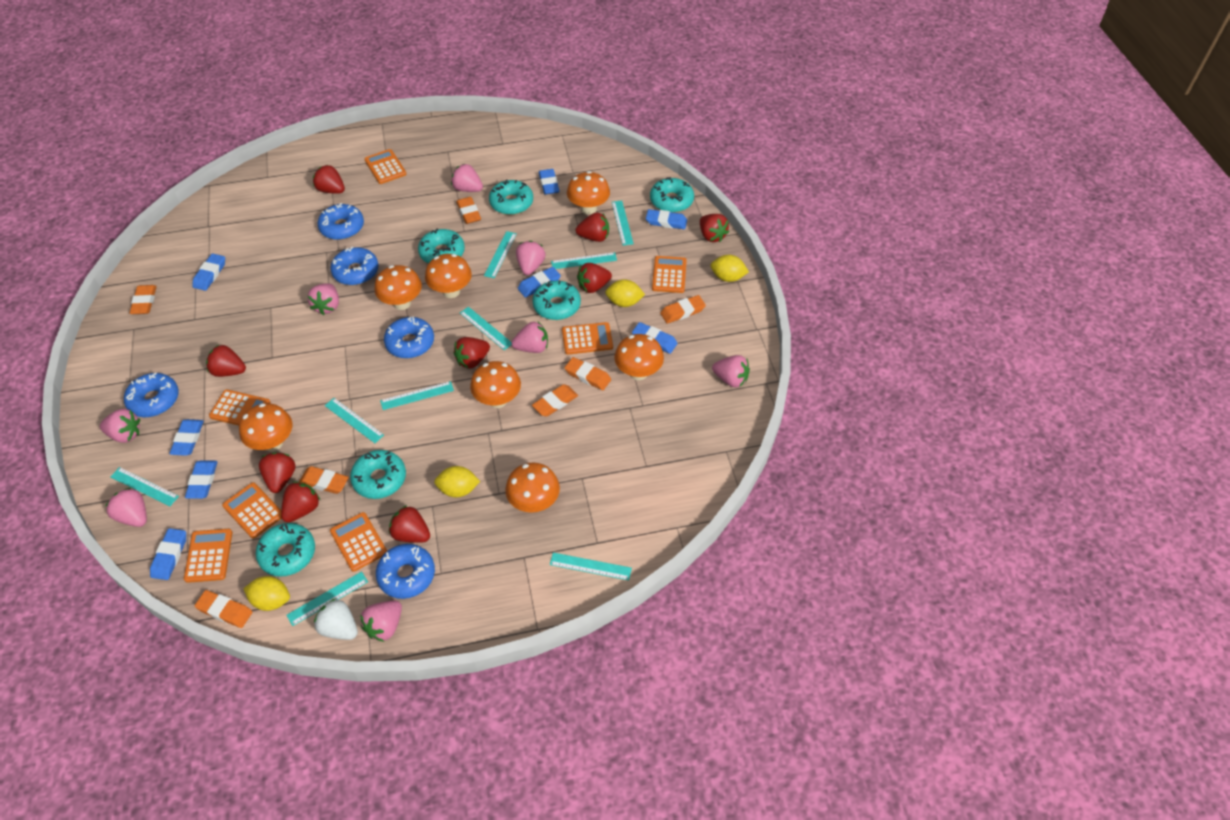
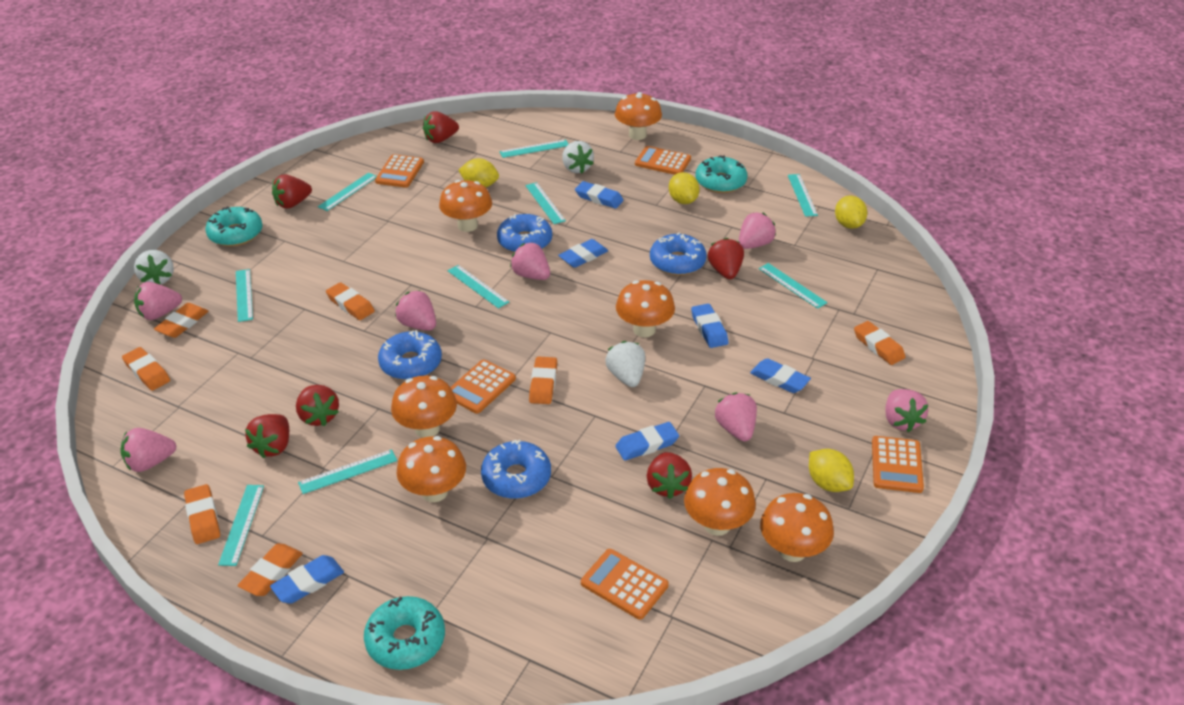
blue donut: [124,372,179,417] [318,203,364,240] [331,247,379,285] [376,544,435,599] [384,317,434,358] = 5 -> [378,330,442,380] [481,440,551,499] [497,214,552,253] [650,232,707,275] = 4
blue eraser: [150,528,186,580] [169,419,204,456] [185,460,218,499] [192,254,225,291] [518,267,561,298] [539,169,560,195] [632,322,678,354] [646,209,687,229] = 8 -> [270,555,344,604] [558,239,608,268] [575,181,624,209] [615,422,679,461] [691,304,729,348] [750,358,811,393] = 6
orange calculator: [184,529,232,583] [209,390,271,425] [222,482,281,539] [330,512,387,572] [365,149,406,184] [562,322,613,354] [652,256,687,293] = 7 -> [375,154,424,188] [450,359,516,414] [581,549,669,620] [635,146,691,175] [872,436,924,493] = 5
pink strawberry: [100,409,140,443] [105,487,147,527] [308,283,339,315] [360,601,402,642] [451,164,483,192] [511,322,548,353] [516,241,546,275] [712,355,750,387] = 8 -> [120,428,176,472] [134,282,182,320] [395,290,436,331] [510,242,550,280] [715,392,757,441] [739,212,776,249] [885,389,928,432] = 7
red strawberry: [206,345,246,377] [259,452,296,493] [281,481,320,522] [313,165,345,194] [389,505,430,543] [454,337,490,369] [576,212,609,242] [577,263,612,293] [700,214,729,242] = 9 -> [245,414,289,458] [272,175,312,209] [296,385,339,426] [423,111,459,143] [647,452,692,499] [708,238,744,279] = 6
turquoise donut: [256,523,315,577] [350,450,406,499] [418,229,465,263] [489,179,533,215] [532,281,581,320] [650,177,694,213] = 6 -> [205,206,263,247] [364,596,445,670] [696,155,747,193] = 3
white strawberry: [314,598,358,640] = 1 -> [134,250,174,285] [562,141,594,173] [605,341,645,387] = 3

